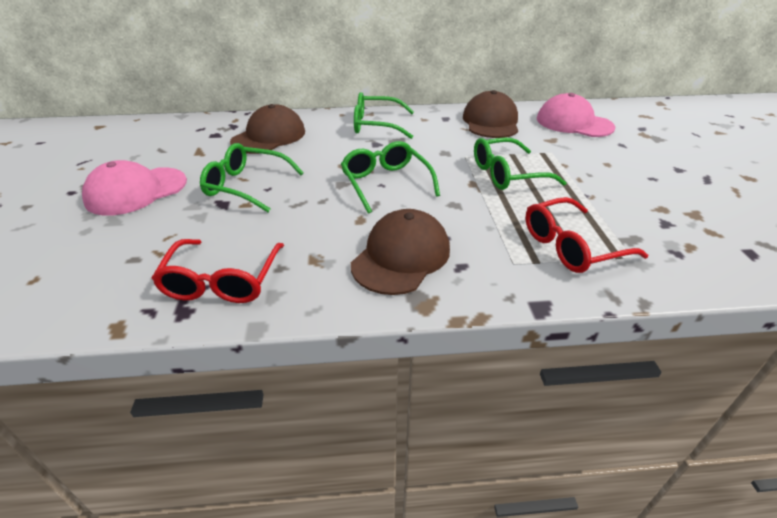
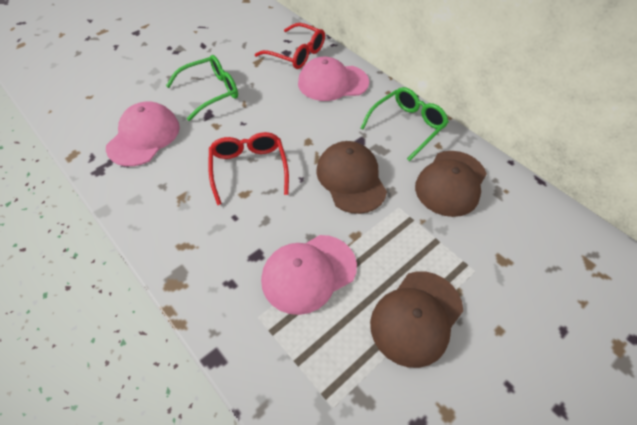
green glasses: [200,143,304,212] [341,141,440,214] [354,92,414,139] [474,138,567,190] = 4 -> [166,55,238,121] [360,87,449,161] = 2
pink cap: [82,160,187,216] [537,93,615,137] = 2 -> [106,102,180,166] [261,235,357,315] [298,56,369,101] = 3

